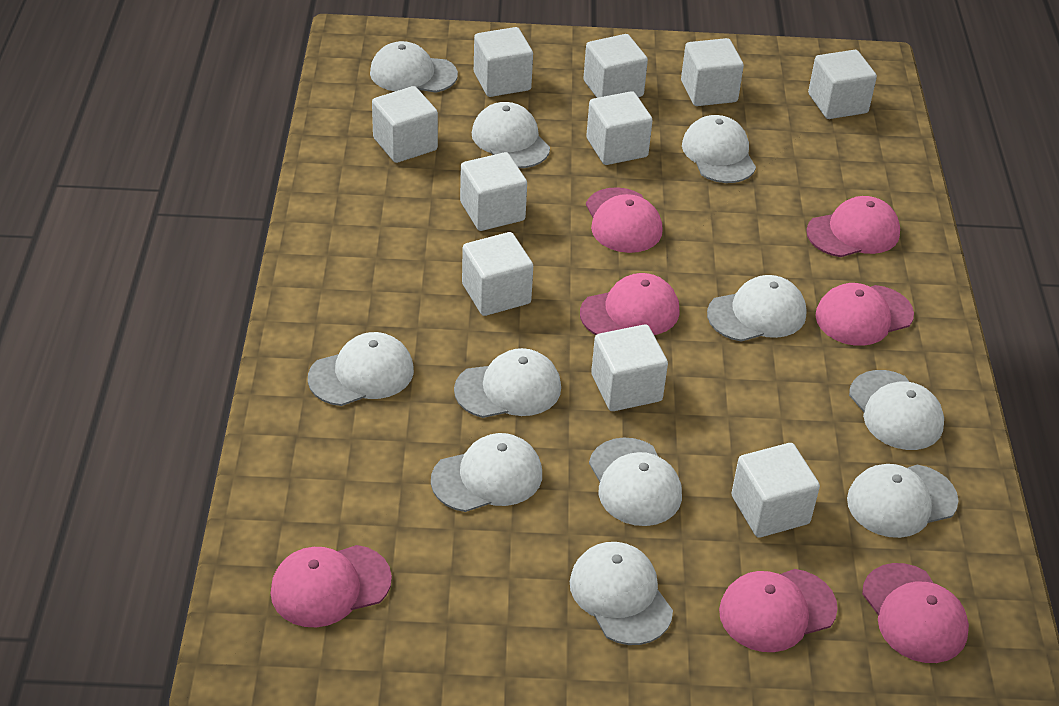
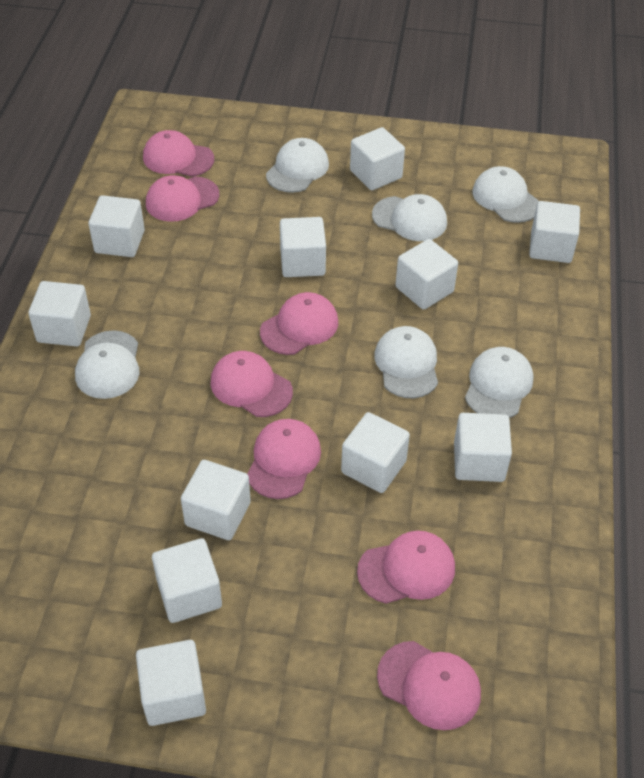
white cap: [308,332,414,406] [370,41,458,92] [431,433,542,512] [454,348,561,418] [472,102,550,168] [570,542,673,645] [589,437,682,526] [682,115,756,183] [707,275,806,342] [847,464,958,538] [849,370,944,450] = 11 -> [75,330,139,399] [266,138,329,193] [372,194,447,241] [374,326,438,398] [465,347,533,418] [472,166,539,223] = 6
white cube: [372,86,438,163] [460,152,527,231] [462,232,533,316] [474,27,533,97] [584,34,648,98] [586,91,653,165] [591,324,668,411] [681,38,744,106] [731,443,820,538] [808,50,877,119] = 10 -> [28,281,91,347] [88,195,145,257] [136,640,206,726] [152,538,222,623] [181,460,251,540] [280,217,326,277] [341,412,410,493] [350,127,405,190] [395,239,458,310] [454,413,512,482] [529,201,580,263] = 11

